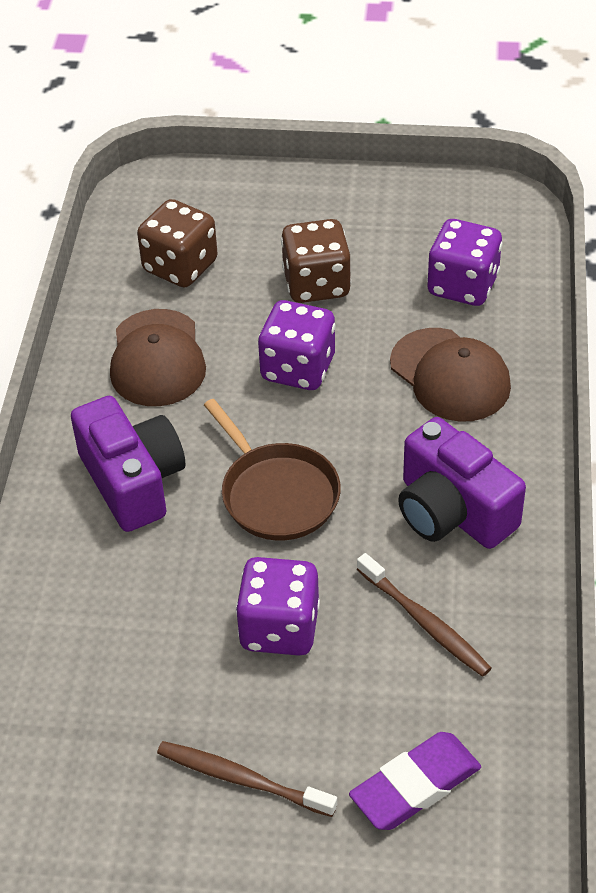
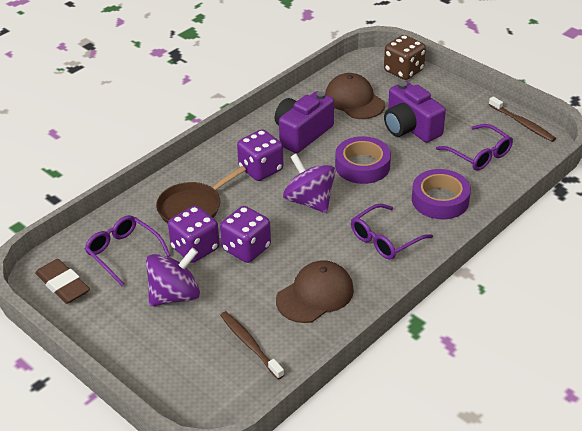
brown dice: [137,199,218,287] [281,219,351,303] = 2 -> [384,35,426,80] = 1
brown eraser: none = 0 -> [35,259,90,304] = 1
purple eraser: [349,732,481,830] = 1 -> none = 0
purple glasses: none = 0 -> [85,215,171,286] [351,203,433,260] [436,124,513,171] = 3
purple spinning top: none = 0 -> [146,248,200,307] [283,154,336,213] = 2
purple tape: none = 0 -> [335,136,391,184] [412,169,471,219] = 2

